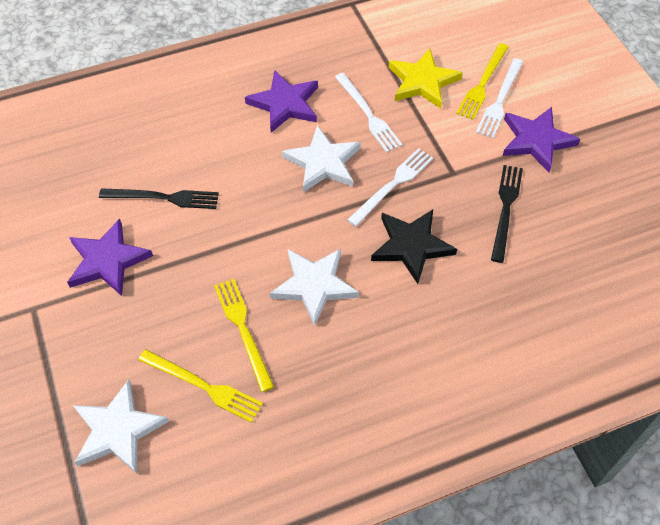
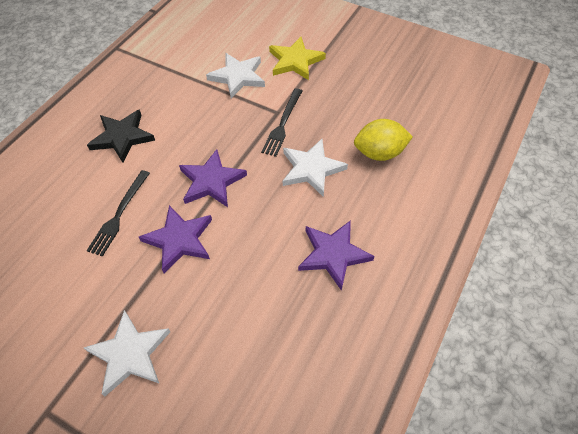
white fork: [335,73,403,153] [347,148,433,227] [476,58,523,138] = 3 -> none = 0
yellow fork: [138,349,263,423] [214,279,274,392] [456,43,509,120] = 3 -> none = 0
yellow lemon: none = 0 -> [354,119,413,161] = 1

